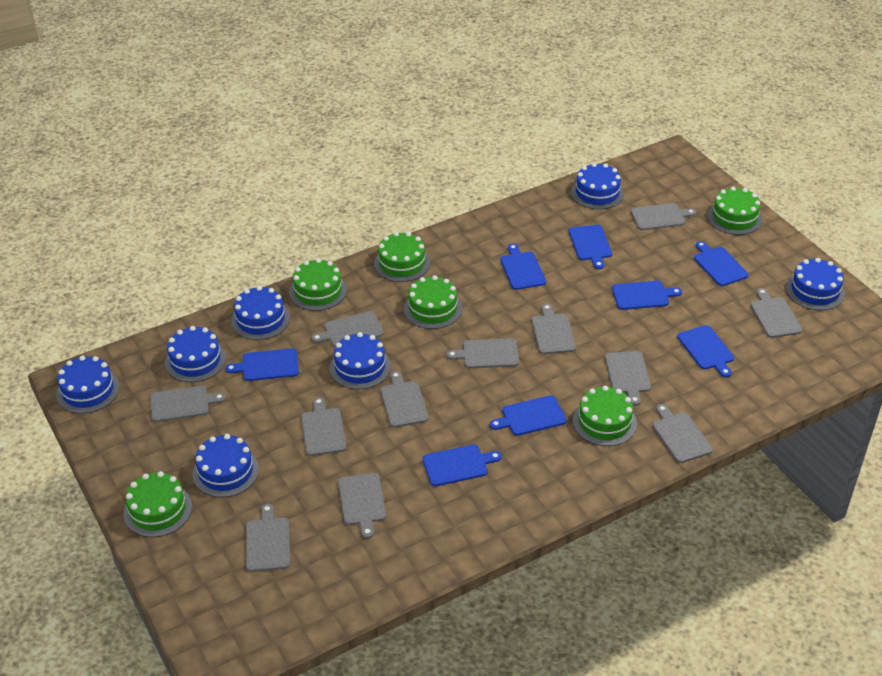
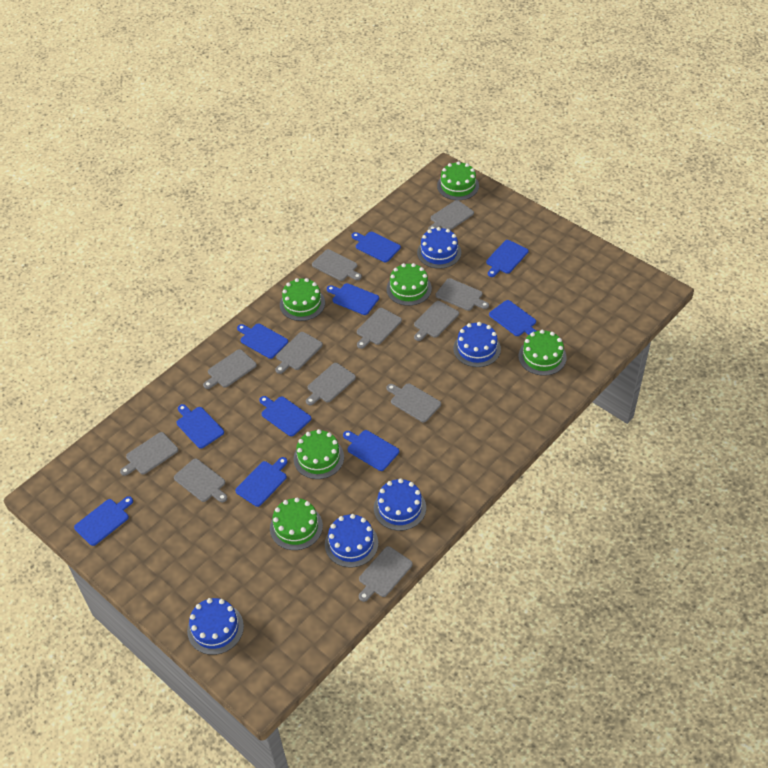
blue cake: [56,356,119,414] [165,326,226,382] [193,434,259,497] [231,286,290,340] [330,332,391,389] [571,163,624,209] [786,258,845,310] = 7 -> [187,598,244,655] [325,514,378,567] [374,478,426,531] [417,227,461,269] [453,322,501,367] = 5
blue cutting board: [225,348,299,381] [422,444,502,486] [490,395,567,436] [500,244,546,290] [569,225,612,269] [612,281,682,310] [677,325,734,377] [694,241,749,286] = 8 -> [74,496,133,546] [176,404,224,449] [235,457,288,507] [237,323,288,359] [259,396,311,437] [327,283,379,315] [343,430,399,471] [352,232,401,262] [486,240,528,277] [489,300,536,336] = 10

